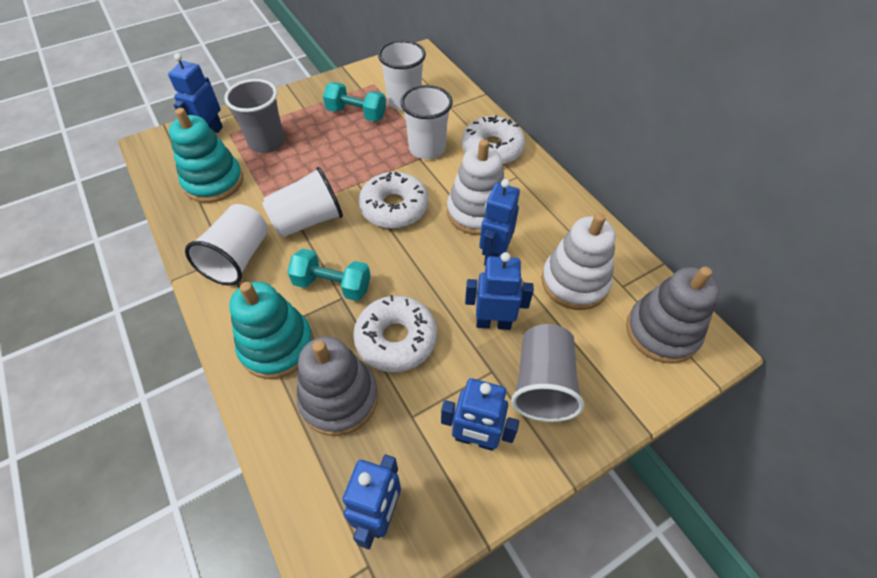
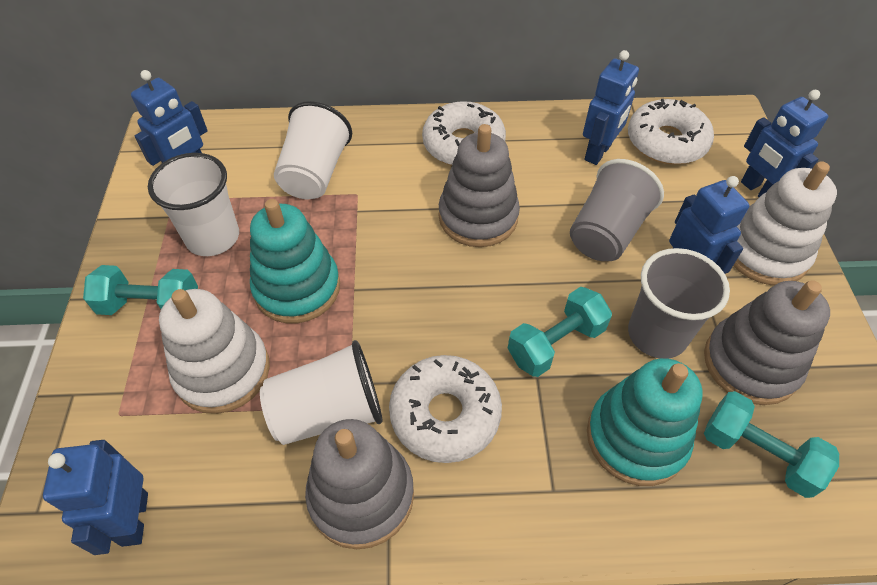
grey stacking toy: [297,336,378,436] [626,267,719,364] = 2 -> [305,419,414,549] [438,124,520,247] [704,280,830,405] = 3
turquoise dumbbell: [287,248,371,301] [323,82,386,121] = 2 -> [83,265,198,315] [508,287,612,377] [704,391,839,498] = 3
white cup: [185,204,268,286] [262,167,343,237] [378,40,426,111] [401,85,453,159] = 4 -> [148,153,239,256] [260,340,382,445] [274,101,352,199] = 3

